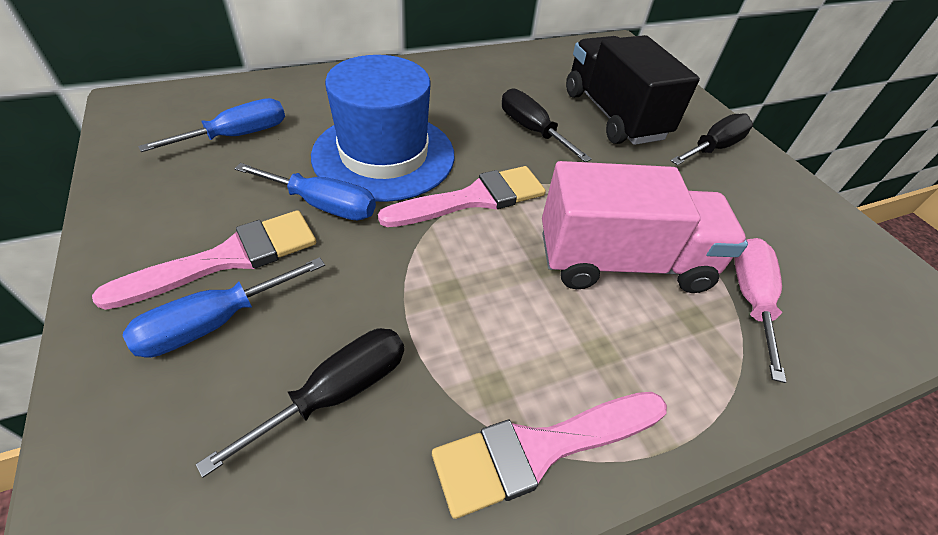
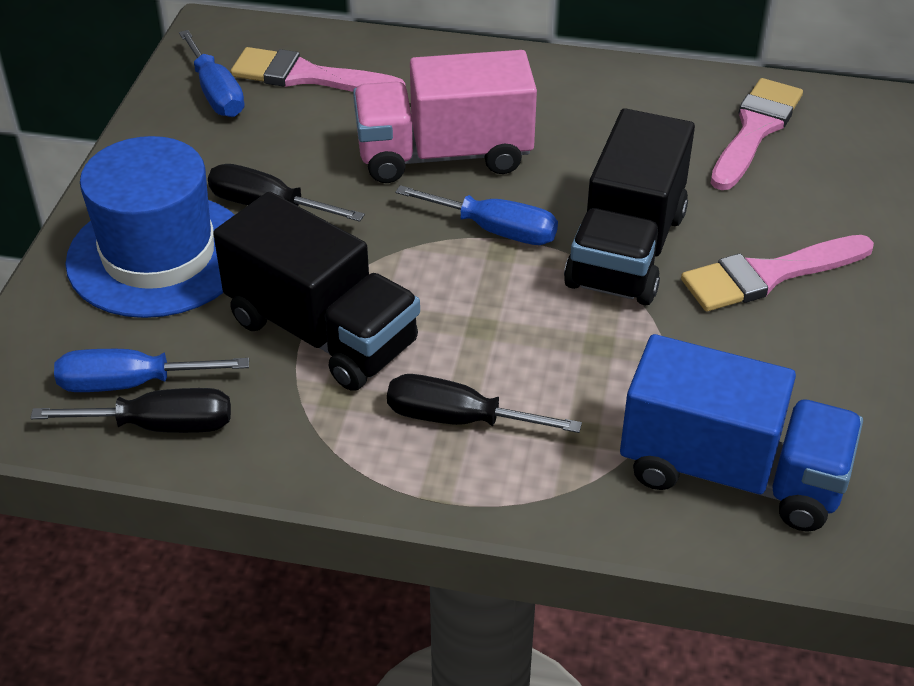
black truck: [566,35,700,145] = 1 -> [213,191,420,391] [564,108,695,305] = 2
blue truck: none = 0 -> [620,334,863,532] = 1
pink screwdriver: [734,238,786,383] = 1 -> none = 0

